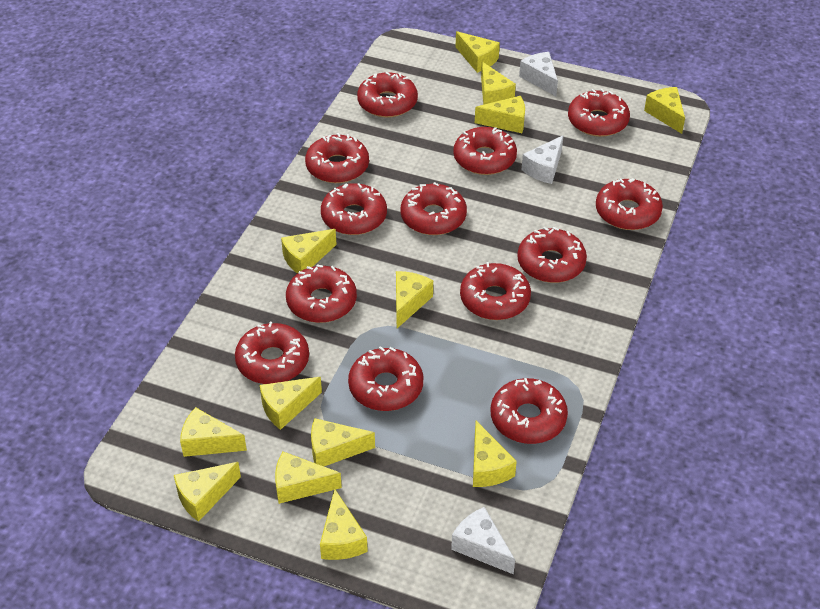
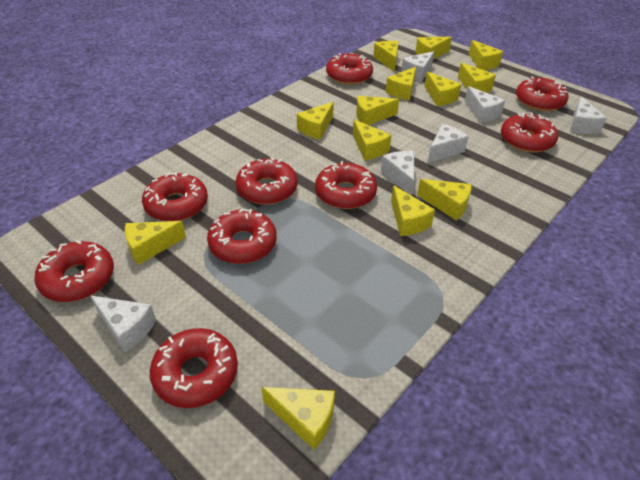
red donut: [235,322,309,384] [286,264,357,323] [305,133,369,183] [321,183,387,235] [348,346,423,411] [357,72,418,118] [400,182,467,235] [453,127,517,175] [460,262,531,320] [491,378,568,444] [517,227,587,283] [568,89,630,137] [596,178,663,230] = 13 -> [34,240,114,302] [142,172,208,221] [150,328,238,408] [207,208,277,264] [235,157,298,205] [315,161,377,209] [326,53,373,85] [501,112,558,153] [516,76,569,111] = 9
white cheese: [451,507,515,575] [519,52,558,96] [522,136,563,184] = 3 -> [90,296,156,352] [381,151,414,196] [401,51,434,82] [427,124,469,163] [465,86,505,123] [570,96,607,134] = 6

